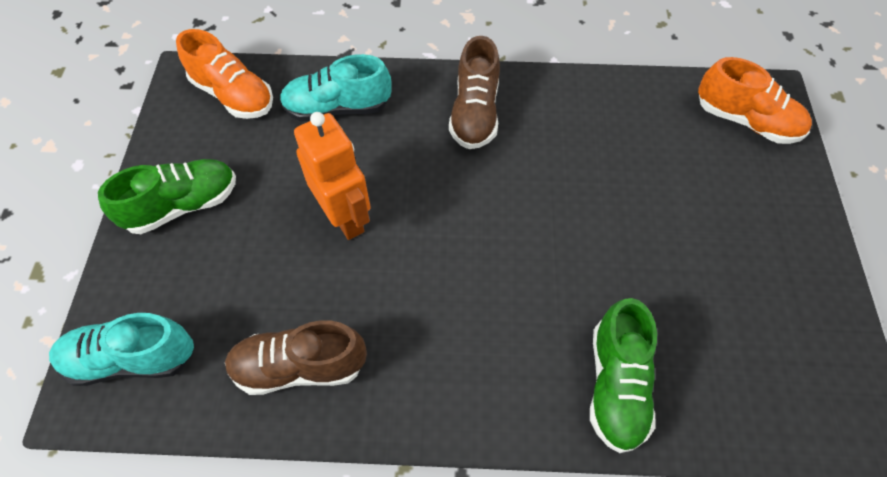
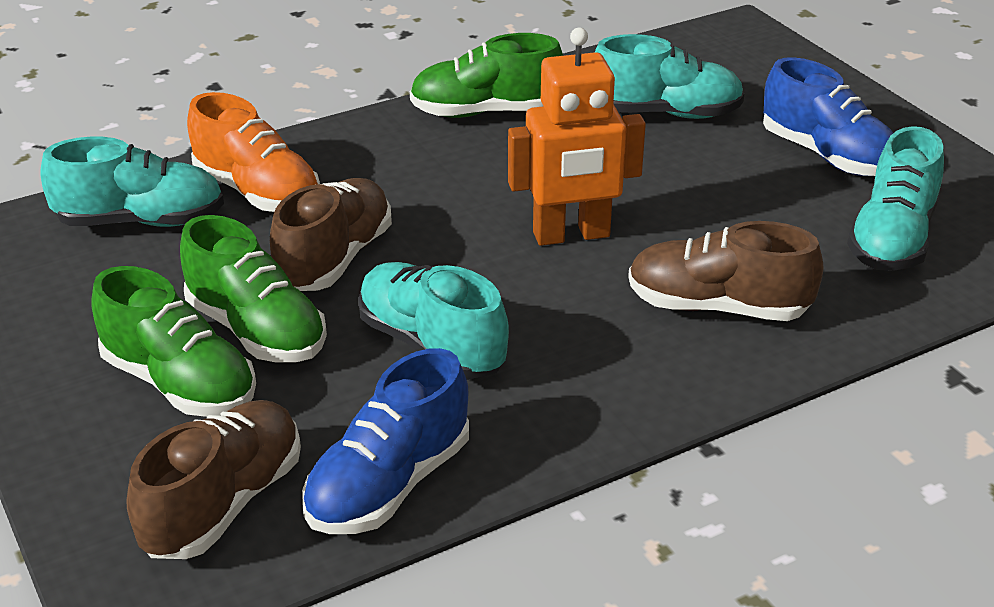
blue shoe: none = 0 -> [302,348,469,534] [763,57,893,176] = 2
brown shoe: [225,320,367,395] [449,36,500,149] = 2 -> [127,400,301,559] [270,178,392,291] [628,221,824,321] = 3
green shoe: [98,159,236,234] [590,298,657,453] = 2 -> [91,266,256,417] [180,215,327,362] [410,33,563,118] = 3
orange shoe: [176,29,273,119] [698,57,812,144] = 2 -> [187,92,320,212] = 1
turquoise shoe: [49,313,194,386] [280,54,391,122] = 2 -> [41,137,224,227] [358,262,509,380] [595,34,745,119] [847,126,944,271] = 4

